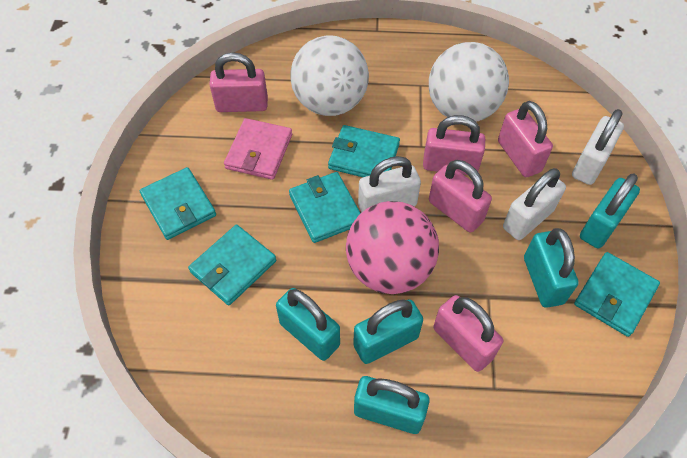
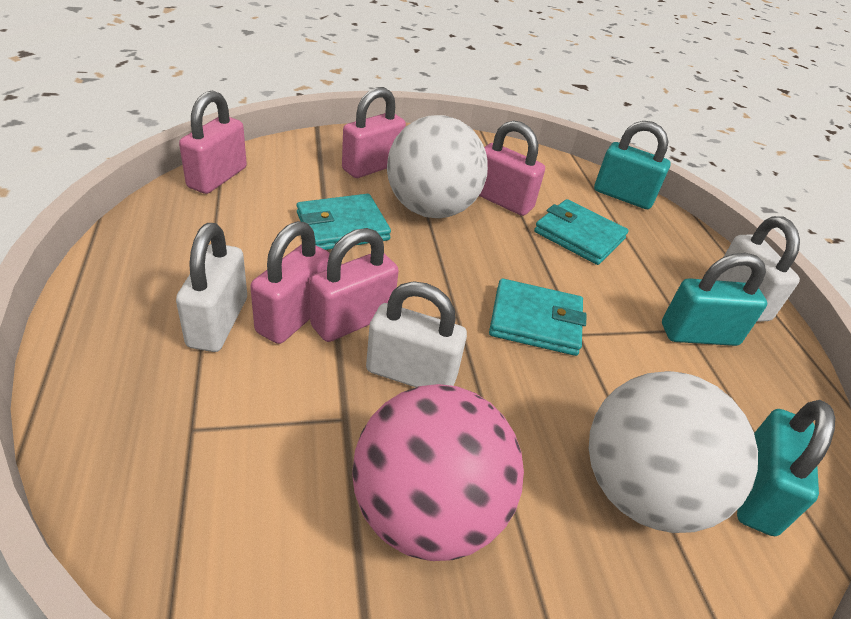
pink wallet: [224,118,292,180] = 1 -> none = 0
turquoise padlock: [276,288,340,361] [353,299,423,364] [354,376,430,434] [524,228,579,308] [580,174,640,249] = 5 -> [594,121,671,209] [662,253,767,346] [737,400,835,536] = 3
turquoise wallet: [140,167,216,240] [188,225,276,305] [289,172,361,243] [328,125,400,177] [574,252,660,337] = 5 -> [297,194,391,250] [489,278,586,356] [534,199,629,265] = 3

